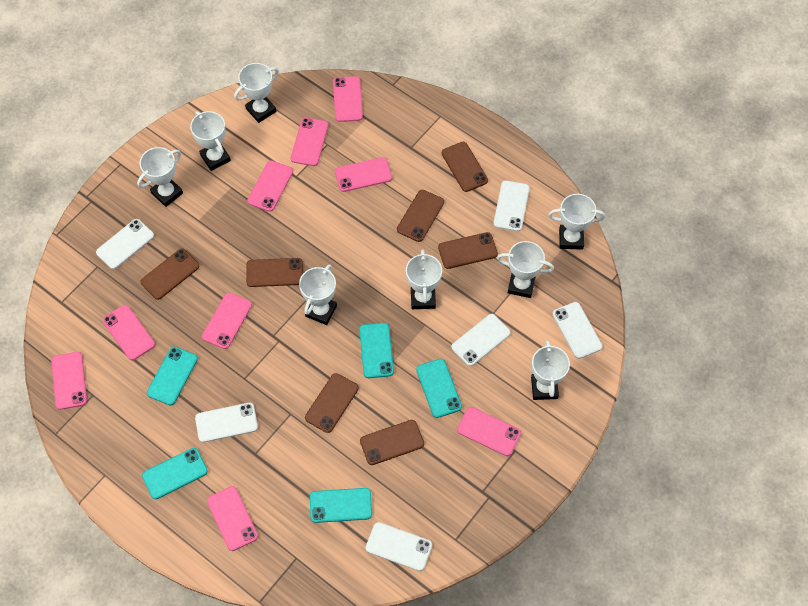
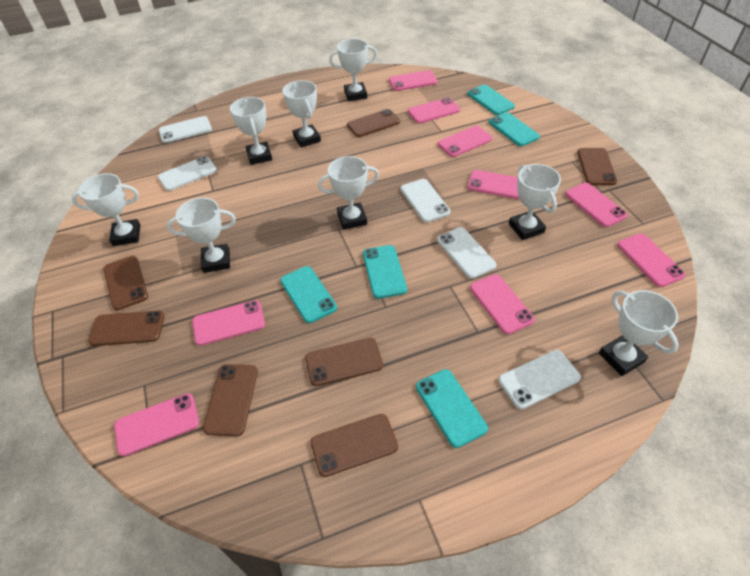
white phone: [96,219,154,269] [195,403,258,442] [366,522,432,571] [451,314,511,366] [493,180,530,232] [552,302,602,359] = 6 -> [158,156,217,191] [159,116,212,143] [401,179,451,222] [437,227,497,279] [498,350,581,409] = 5

